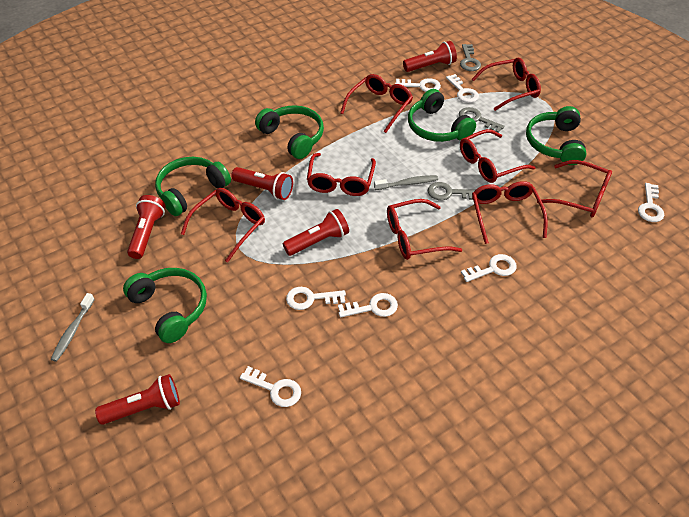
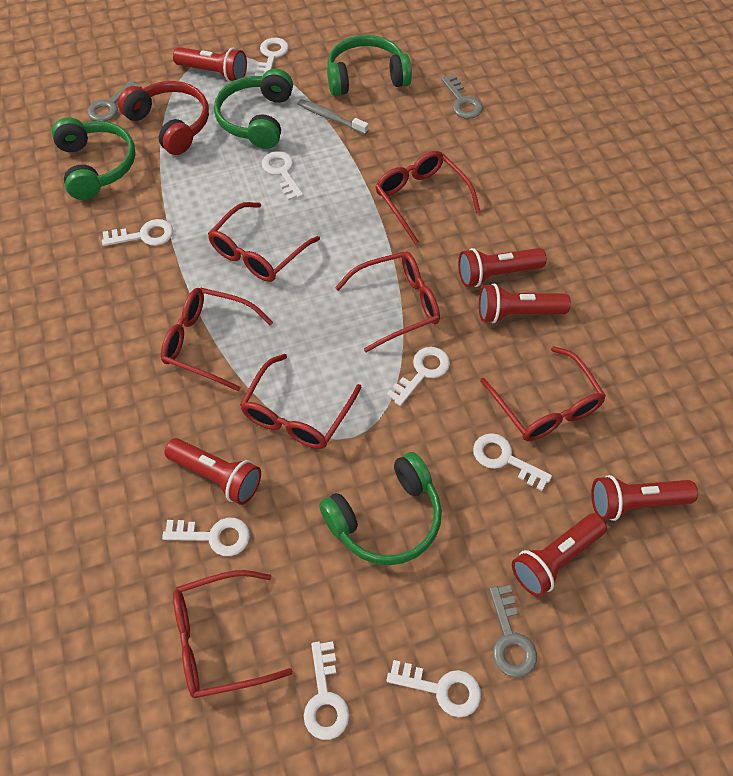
green headphones: [123,268,207,343] [155,157,231,216] [255,105,324,159] [408,89,476,142] [526,106,587,165] = 5 -> [52,117,136,200] [214,69,293,149] [319,452,442,565] [327,35,412,96] = 4
grey toothbrush: [50,293,95,362] [374,175,438,190] = 2 -> [298,99,369,135] = 1
red flashlight: [95,374,180,425] [127,195,166,259] [231,167,293,200] [283,209,349,256] [403,41,457,72] = 5 -> [165,438,261,505] [173,47,247,82] [458,248,547,287] [479,283,571,323] [512,514,607,597] [591,475,698,521] = 6
red glasses: [181,188,265,262] [307,153,376,196] [340,74,413,133] [387,199,462,260] [460,129,536,183] [472,58,541,111] [472,181,548,244] [537,160,612,217] = 8 -> [161,288,273,391] [173,570,293,698] [208,202,320,282] [240,354,362,449] [335,252,440,352] [376,151,480,245] [480,346,606,441] = 7
red headphones: none = 0 -> [118,81,209,155] = 1
white key: [240,366,301,407] [286,287,346,310] [338,293,398,318] [395,78,441,92] [446,74,479,103] [461,254,517,282] [638,183,664,222] = 7 -> [102,219,173,246] [162,518,250,556] [254,38,289,76] [262,151,303,201] [304,641,350,740] [386,660,481,717] [387,347,450,406] [473,433,552,491] = 8

